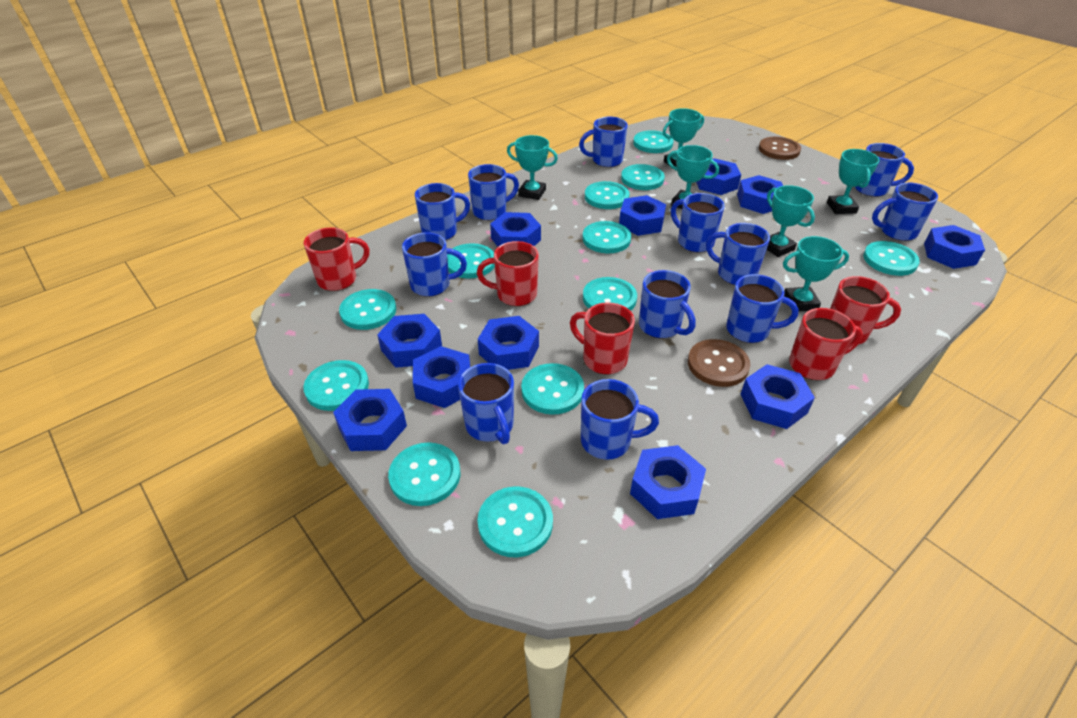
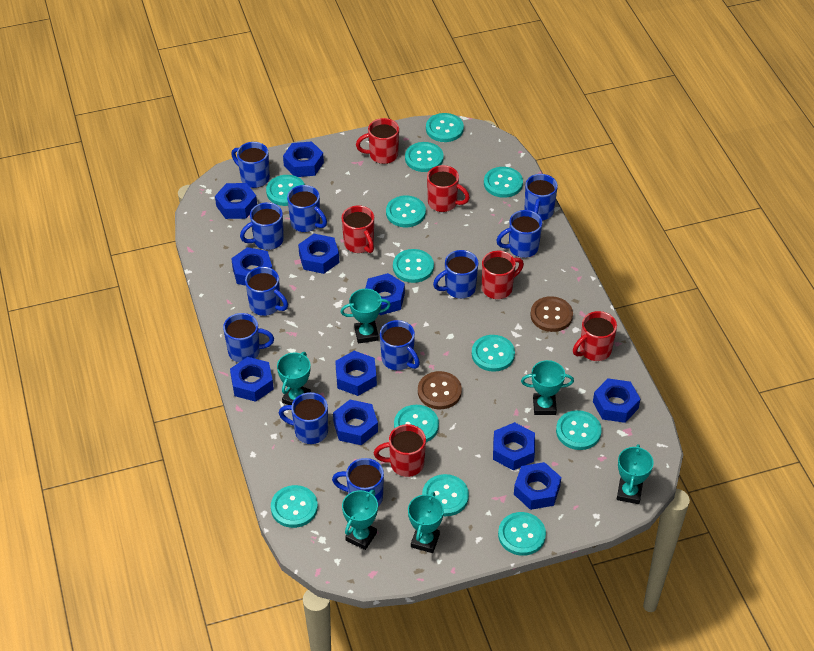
blue mug: [402,232,467,297] [415,183,470,240] [458,363,514,444] [468,164,519,220] [579,117,628,167] [581,379,659,460] [639,270,696,338] [671,193,725,252] [706,223,770,285] [726,274,798,343] [855,143,914,197] [872,183,938,241] = 12 -> [223,313,274,362] [231,142,270,188] [240,202,284,250] [245,267,288,316] [279,392,328,444] [287,185,327,232] [332,458,384,506] [380,320,420,370] [433,250,478,299] [496,210,542,258] [524,174,558,221] = 11
red mug: [303,228,370,291] [477,241,539,306] [570,302,635,374] [789,308,863,380] [830,276,901,344] = 5 -> [342,205,374,253] [356,118,399,164] [374,424,426,477] [427,165,470,212] [482,251,524,299] [573,311,617,361] = 6

